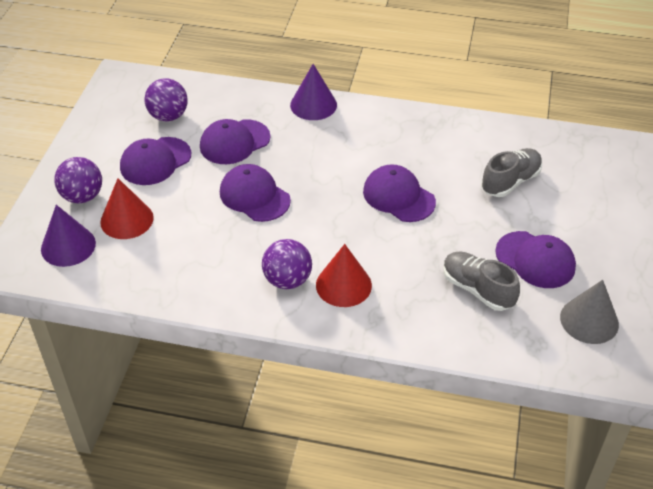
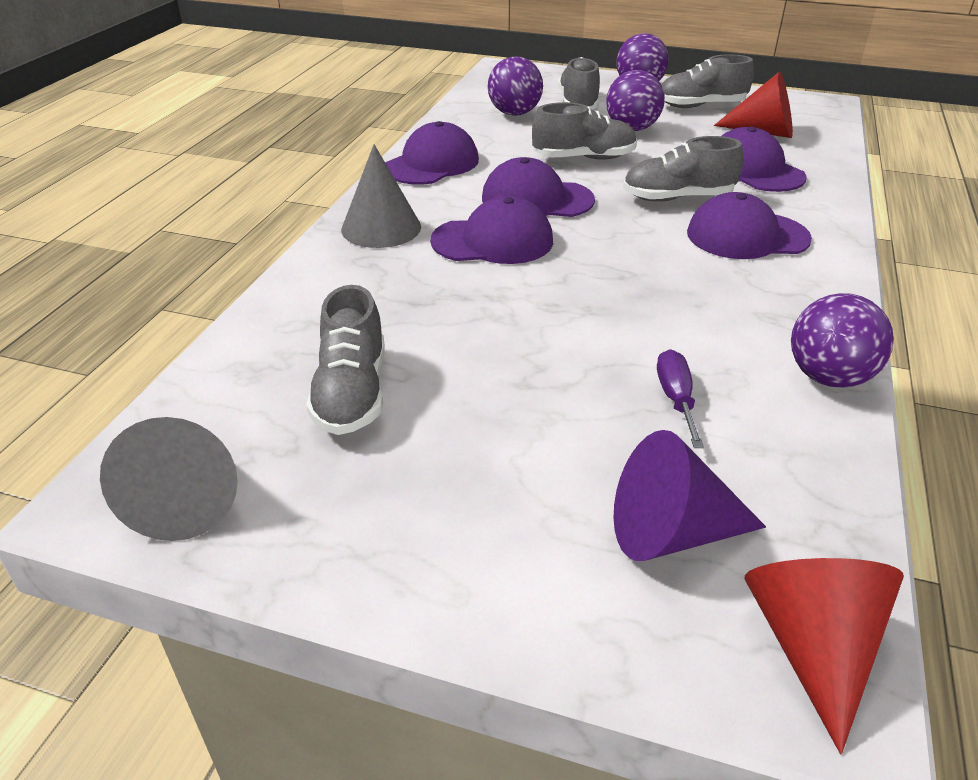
grey cone: [560,280,619,344] = 1 -> [100,417,238,541] [341,144,421,248] = 2
grey shoe: [443,251,520,311] [481,148,542,197] = 2 -> [306,285,384,435] [532,102,637,160] [558,57,600,110] [623,136,744,202] [661,54,754,108] = 5
purple ball: [54,157,102,203] [145,78,188,121] [262,239,312,289] = 3 -> [488,56,543,116] [606,70,665,131] [616,33,669,81] [791,293,894,388] = 4
purple cone: [41,205,96,267] [290,64,337,120] = 2 -> [614,430,766,561] = 1
purple screwdriver: none = 0 -> [657,349,704,448] = 1

